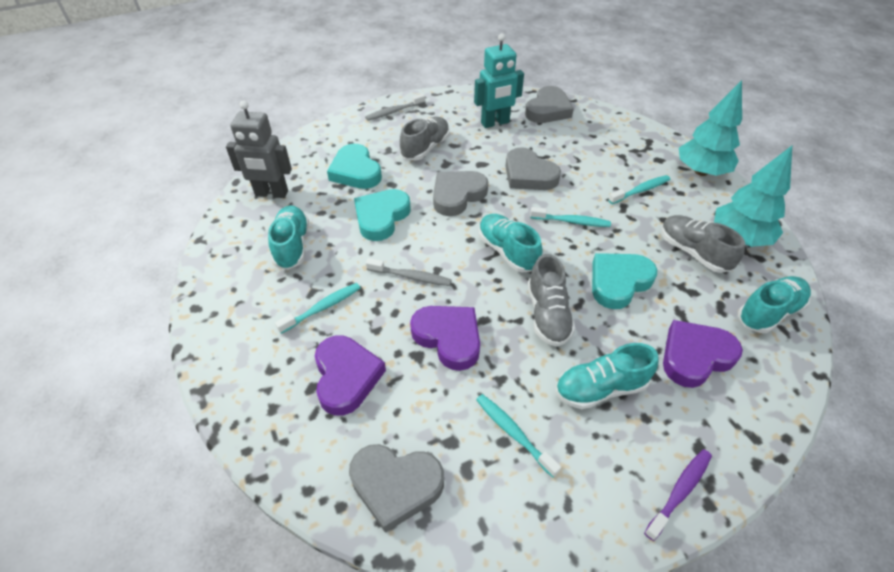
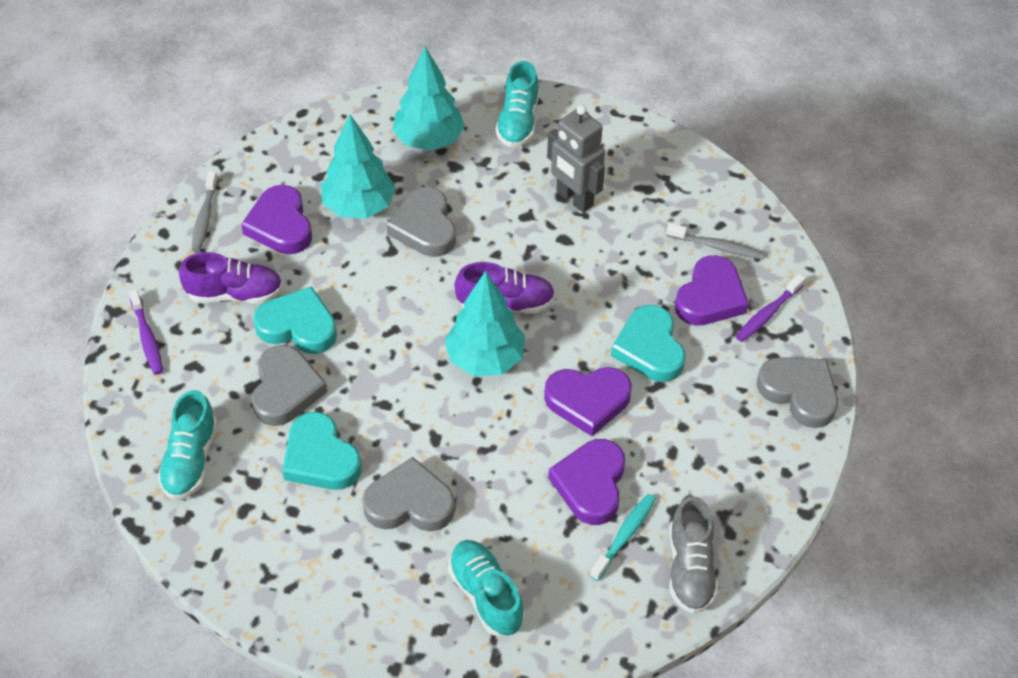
grey shoe: [400,117,450,160] [528,254,575,347] [661,215,745,273] = 3 -> [669,496,718,614] = 1
purple heart: [315,335,386,416] [410,306,480,371] [663,320,743,388] = 3 -> [241,185,312,254] [544,367,632,436] [548,439,625,525] [675,255,749,326] = 4
purple shoe: none = 0 -> [179,252,283,304] [455,262,555,314] = 2
purple toothbrush: [644,449,712,541] = 1 -> [129,289,163,375] [736,274,805,342] = 2
turquoise robot: [474,33,524,128] = 1 -> none = 0
turquoise shoe: [268,205,309,270] [479,214,543,273] [555,343,659,409] [738,276,811,333] = 4 -> [157,390,218,500] [448,540,524,636] [495,61,539,147] = 3
turquoise toothbrush: [275,283,360,334] [476,394,561,477] [530,207,611,227] [608,175,671,204] = 4 -> [590,494,656,581] = 1
turquoise tree: [679,80,742,176] [714,146,792,247] = 2 -> [321,115,396,219] [392,47,465,151] [445,271,525,376] = 3

